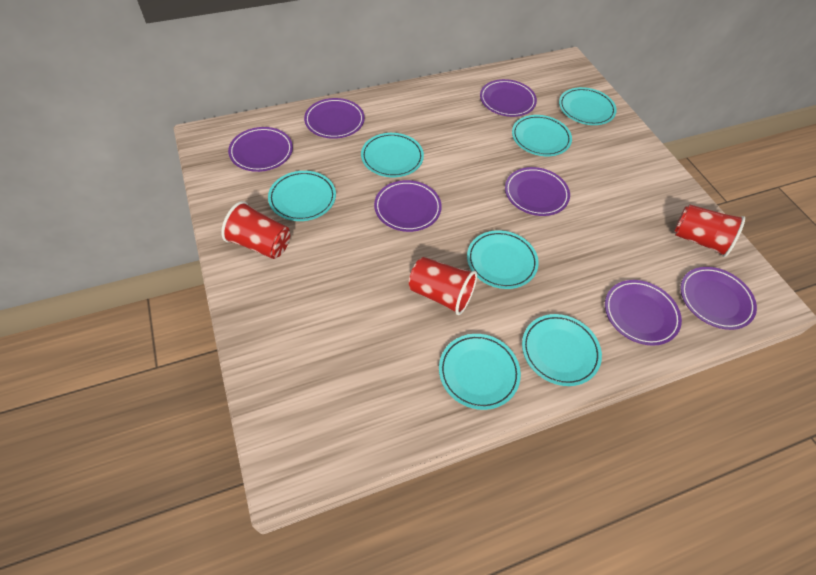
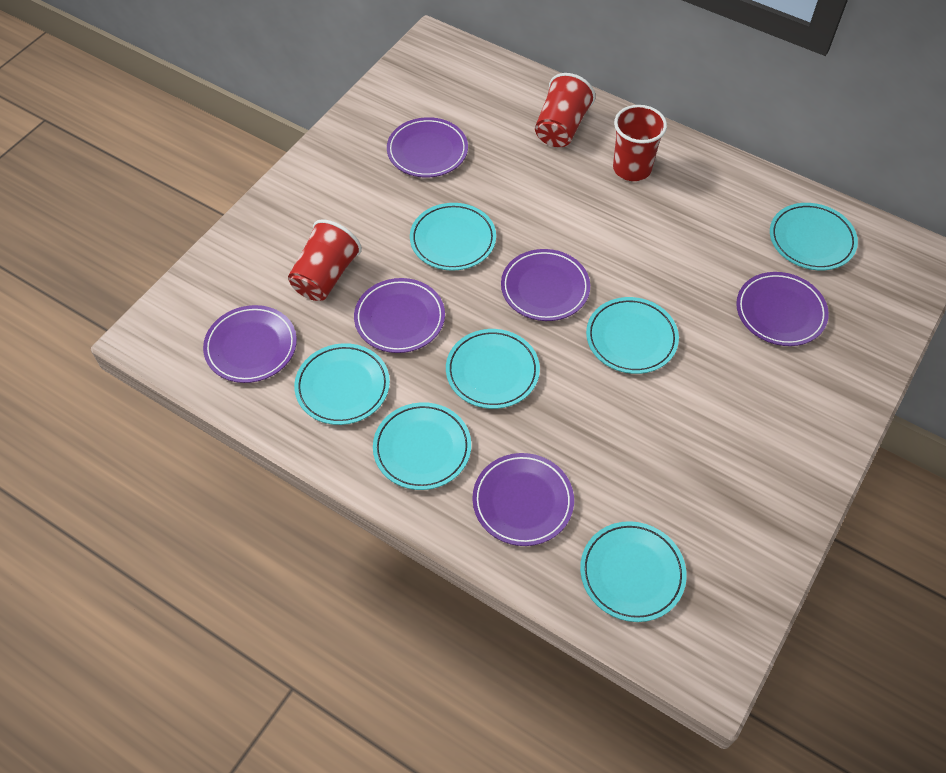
purple plate: [228,127,293,172] [304,98,365,139] [374,180,442,232] [480,79,537,117] [505,167,570,216] [605,280,682,346] [680,267,757,330] = 7 -> [203,305,297,383] [354,278,445,353] [387,117,468,178] [472,453,574,546] [501,249,590,321] [736,272,829,346] = 6

